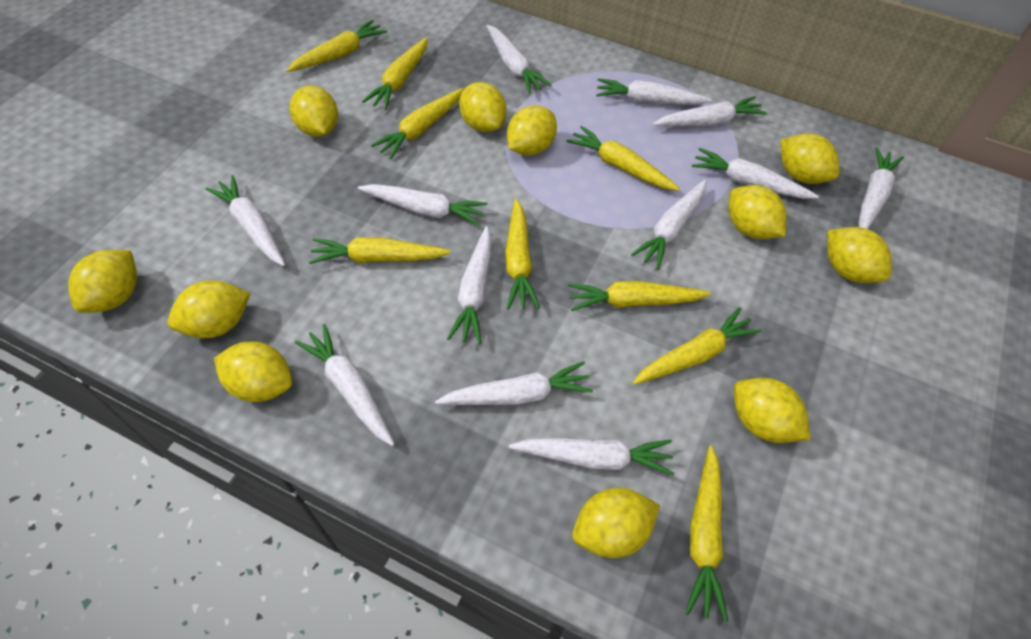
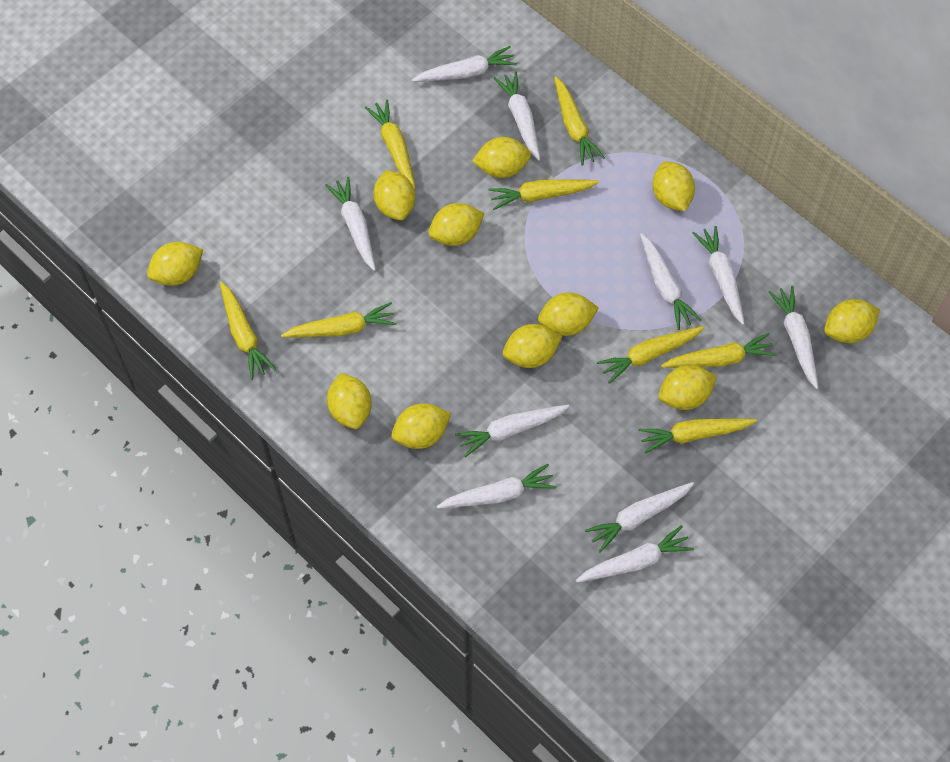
white carrot: [206,175,285,266] [295,324,395,446] [358,184,488,226] [435,361,593,405] [447,226,492,344] [487,25,552,94] [509,438,674,476] [596,78,712,105] [631,180,706,270] [653,96,767,126] [692,148,819,199] [858,147,904,229] = 12 -> [325,177,376,271] [412,46,517,82] [436,464,557,509] [455,405,570,457] [494,71,540,161] [576,525,694,583] [585,482,694,553] [640,233,702,330] [693,226,745,325] [768,286,818,389] = 10
yellow carrot: [286,19,387,72] [309,237,451,264] [362,37,428,110] [371,88,464,159] [505,199,540,310] [566,126,680,191] [568,281,711,311] [633,307,762,385] [685,445,728,622] = 9 -> [220,282,276,380] [281,302,397,338] [365,99,415,189] [489,180,599,210] [554,76,605,165] [597,326,705,384] [638,419,757,453] [661,333,777,368] = 8

